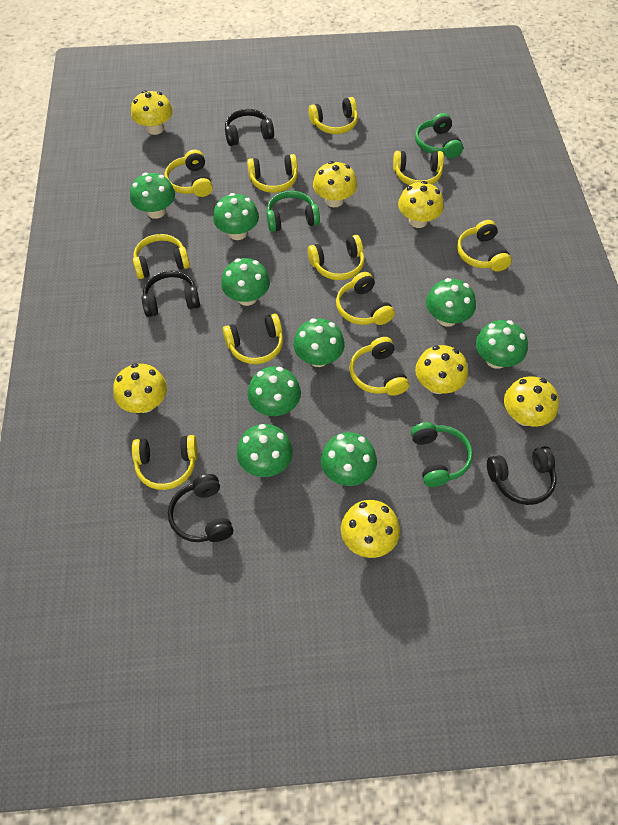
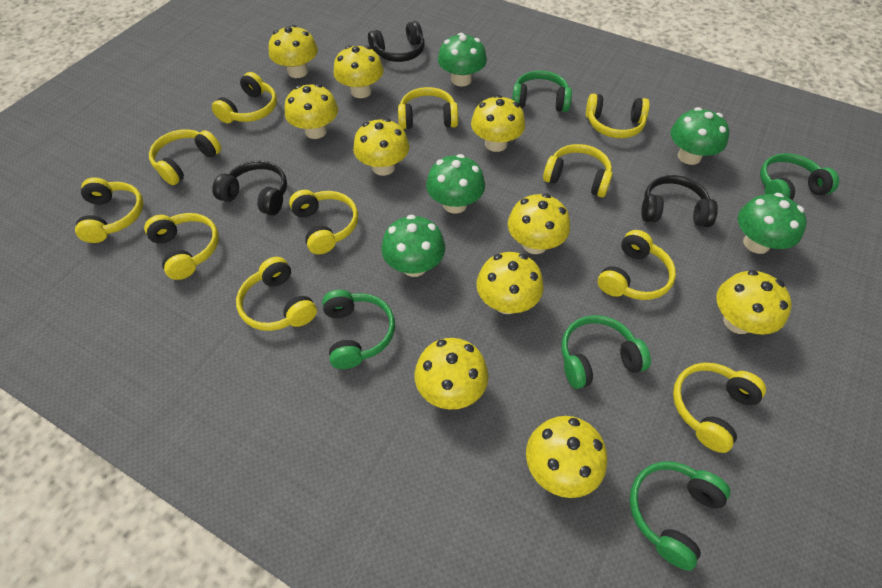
black headphones: [142,271,200,317] [168,474,233,542] [225,109,274,146] [487,446,557,505] = 4 -> [212,161,287,216] [368,21,424,62] [641,175,718,227] = 3
green headphones: [267,191,320,232] [411,422,473,487] [415,113,463,158] = 3 -> [322,290,395,369] [512,71,572,112] [562,315,651,389] [629,462,730,571] [760,153,839,200] = 5
green mushroom: [130,172,175,219] [213,193,259,240] [221,258,270,306] [237,424,293,477] [248,367,301,416] [293,318,345,367] [321,432,377,486] [426,278,476,327] [476,320,528,369] = 9 -> [381,215,445,277] [426,154,485,214] [438,33,487,86] [670,107,729,165] [738,193,807,254] = 5
yellow mushroom: [113,363,167,413] [131,90,173,135] [313,161,357,207] [341,500,400,558] [398,181,444,228] [415,345,468,394] [504,376,559,427] = 7 -> [269,25,318,78] [285,84,338,139] [333,45,384,98] [353,118,409,176] [414,338,489,410] [471,95,525,152] [476,252,543,314] [508,194,570,254] [526,416,607,498] [716,270,792,335] = 10

